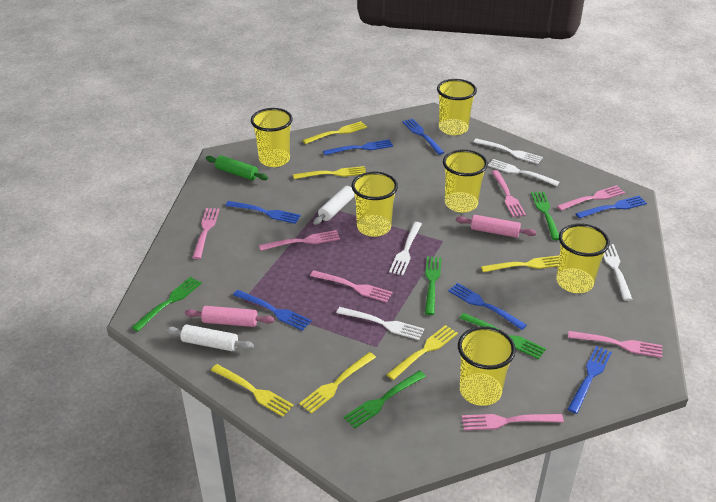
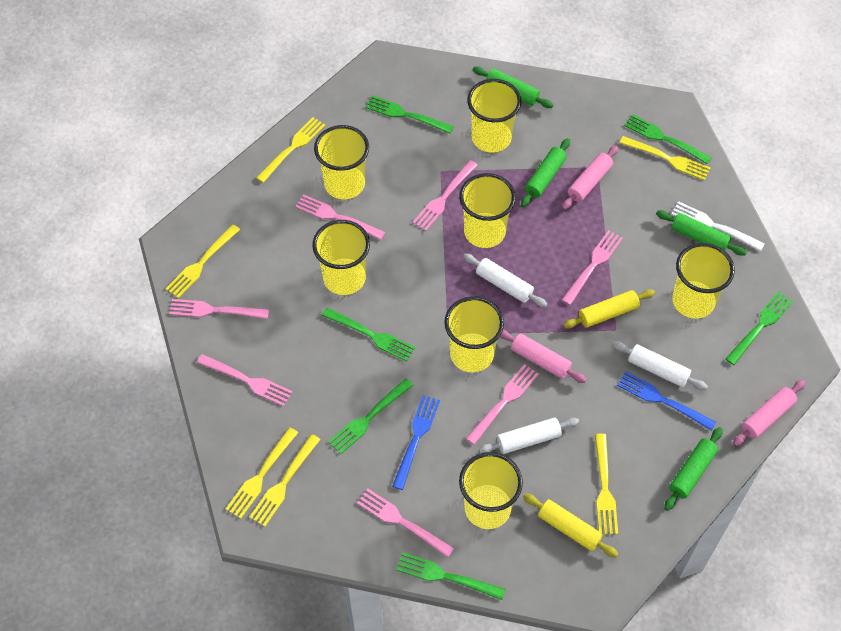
blue fork: [225,201,301,224] [233,290,312,331] [323,139,393,155] [402,118,445,155] [448,283,527,330] [567,346,612,414] [575,196,647,218] = 7 -> [392,395,440,490] [617,371,716,431] = 2
green fork: [131,277,202,332] [343,370,426,429] [425,256,442,315] [460,313,546,359] [531,192,559,240] = 5 -> [322,308,415,362] [328,378,413,454] [366,95,454,134] [396,552,506,600] [624,114,712,164] [726,292,793,365] = 6
green rolling pin: [206,155,268,180] = 1 -> [473,66,553,108] [521,138,570,207] [656,210,747,256] [664,427,723,511] = 4
pink rolling pin: [185,306,275,327] [456,215,536,238] = 2 -> [500,330,587,383] [562,145,619,210] [733,380,806,446] = 3
white fork: [336,307,424,340] [389,222,422,275] [474,138,543,164] [488,159,559,186] [603,244,633,301] = 5 -> [671,201,765,251] = 1
white rolling pin: [165,324,254,351] [313,185,355,225] = 2 -> [463,254,547,307] [479,417,579,454] [612,341,708,390] = 3
yellow cup: [251,108,293,167] [352,172,398,237] [437,79,477,135] [443,149,488,213] [458,326,516,406] [556,223,610,293] = 6 -> [312,220,370,295] [314,125,369,199] [444,296,504,373] [459,173,516,248] [459,452,523,529] [467,79,521,153] [672,243,735,319] = 7
yellow rolling pin: none = 0 -> [523,493,618,558] [563,289,655,329] = 2

